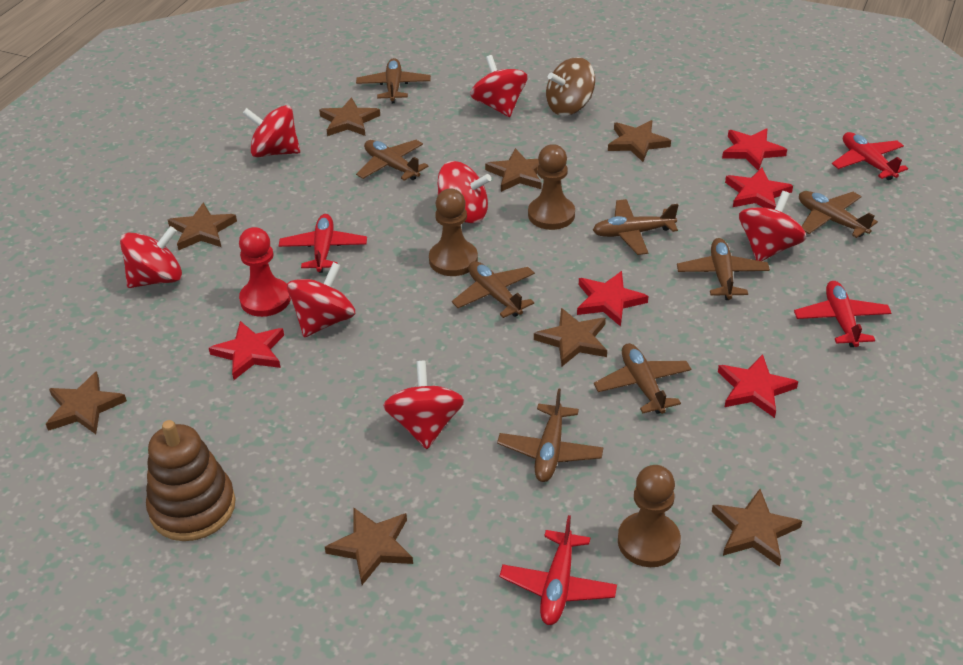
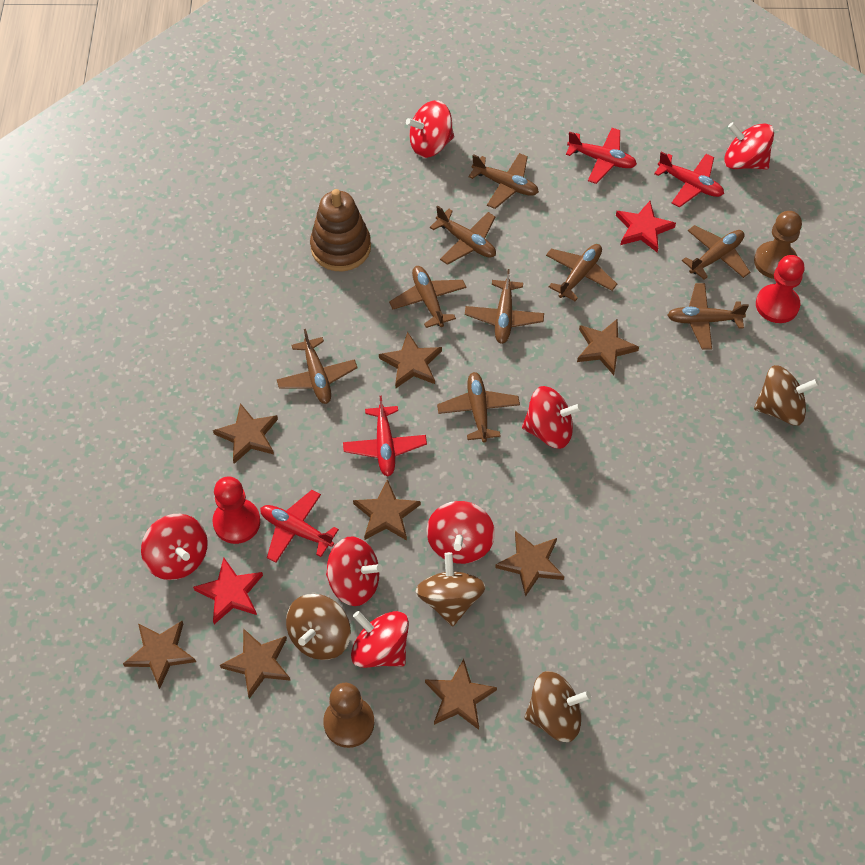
brown pawn: [429,189,478,276] [528,144,575,230] [618,465,681,567] = 3 -> [323,683,374,748] [754,211,802,279] = 2
brown plane: [356,58,431,103] [356,140,429,181] [452,261,535,318] [497,388,603,482] [593,199,678,255] [594,343,691,414] [677,238,770,300] [799,191,878,238] = 8 -> [277,329,357,404] [389,266,466,328] [430,206,496,265] [437,372,520,442] [465,269,544,344] [468,153,539,209] [546,244,617,301] [667,283,749,350] [682,225,750,280] = 9
brown spinning top: [546,57,595,116] = 1 -> [286,594,351,660] [416,552,485,626] [525,671,591,742] [754,365,819,425] = 4
red pawn: [239,227,291,317] = 1 -> [212,477,261,544] [756,255,805,323] = 2
red star: [209,321,284,380] [577,271,648,327] [718,354,798,418] [722,128,787,171] [725,168,793,210] = 5 -> [193,557,263,624] [616,201,676,252] = 2

